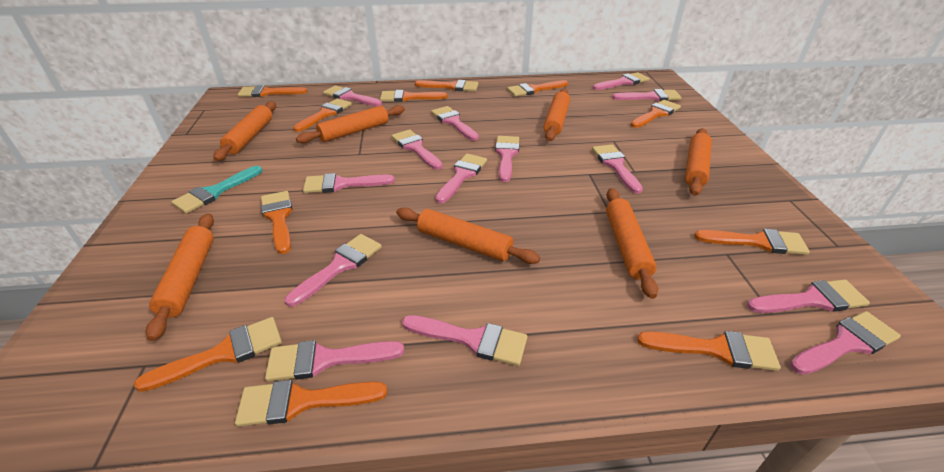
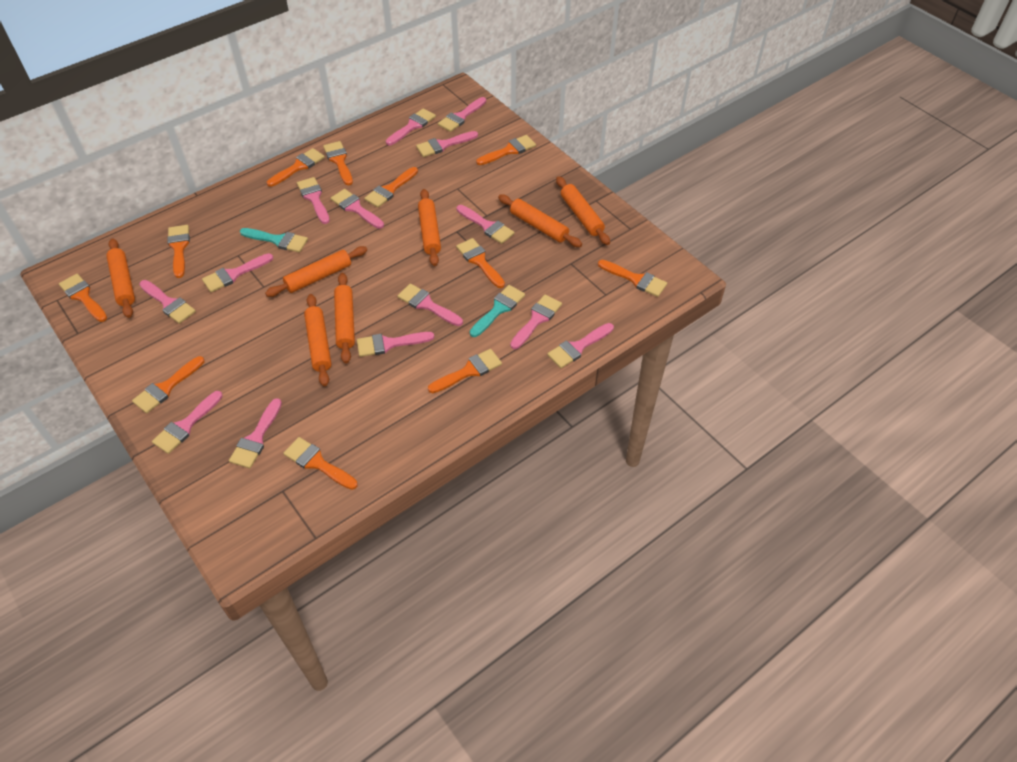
turquoise brush: [171,166,262,213] = 1 -> [240,228,308,253] [470,285,525,337] = 2

